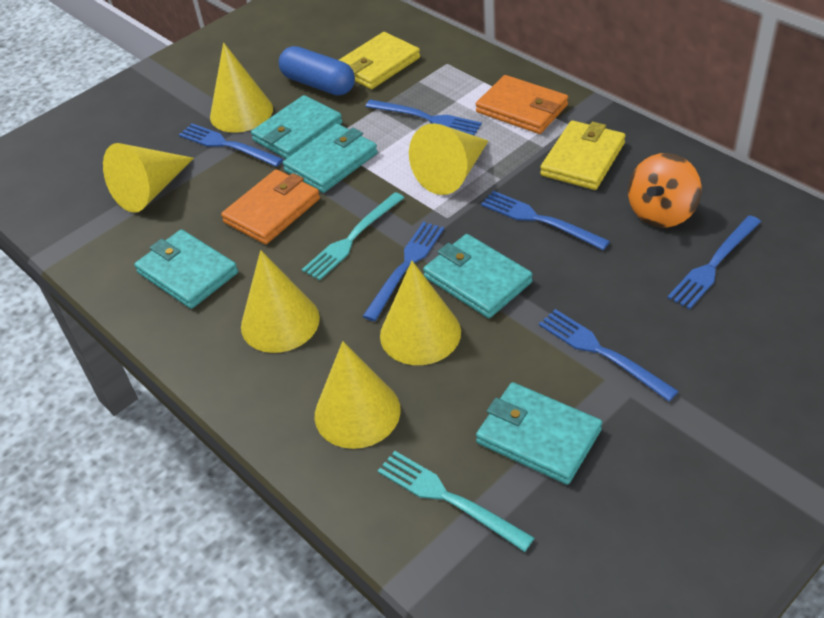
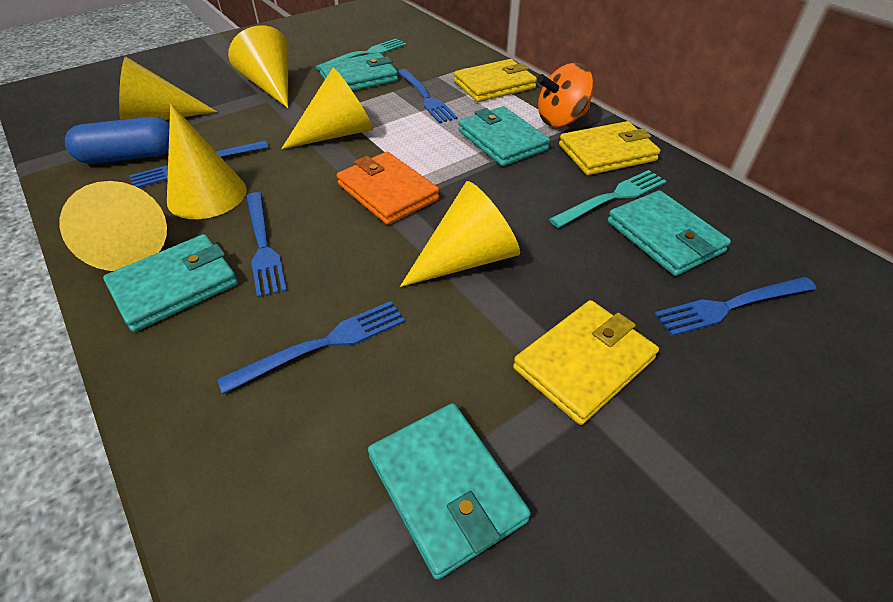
blue fork: [179,123,283,167] [362,222,444,321] [365,99,482,135] [481,191,610,250] [539,309,679,401] [667,215,761,309] = 6 -> [129,140,269,188] [217,301,405,394] [246,192,287,298] [398,69,458,123] [654,277,816,336] = 5
orange wallet: [221,169,320,244] [476,75,568,134] = 2 -> [336,152,439,225] = 1
yellow wallet: [339,32,420,89] [540,120,626,190] = 2 -> [454,59,537,102] [513,300,659,425] [559,121,661,175] = 3

